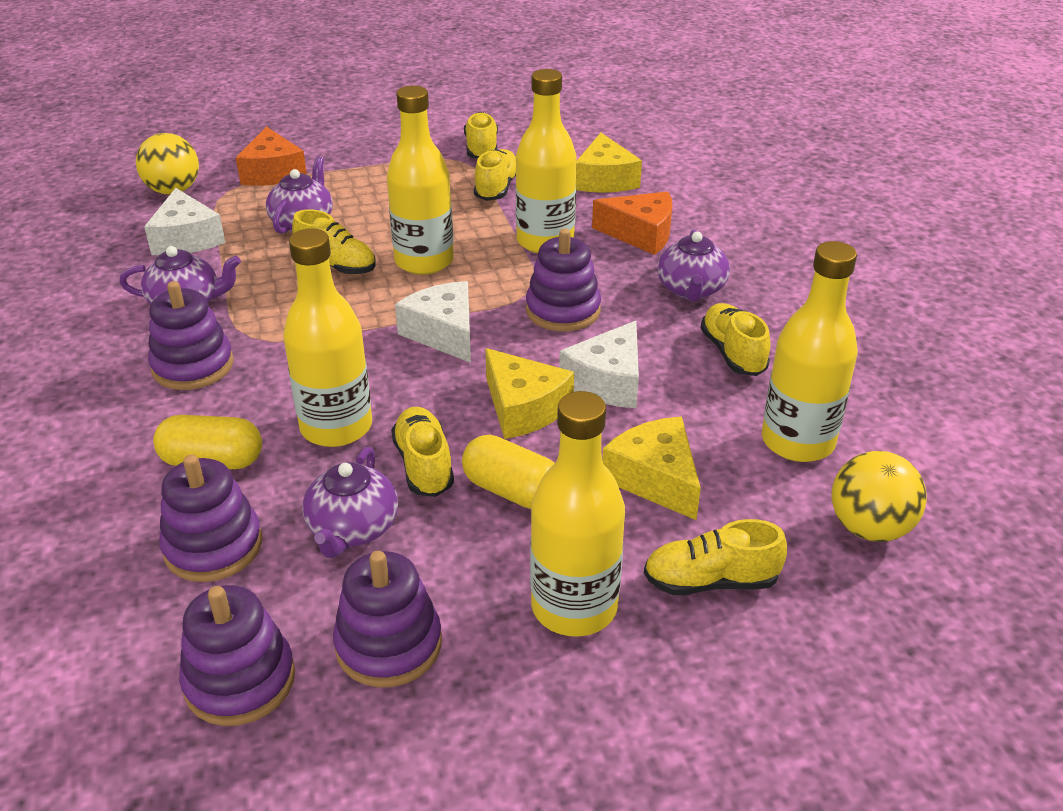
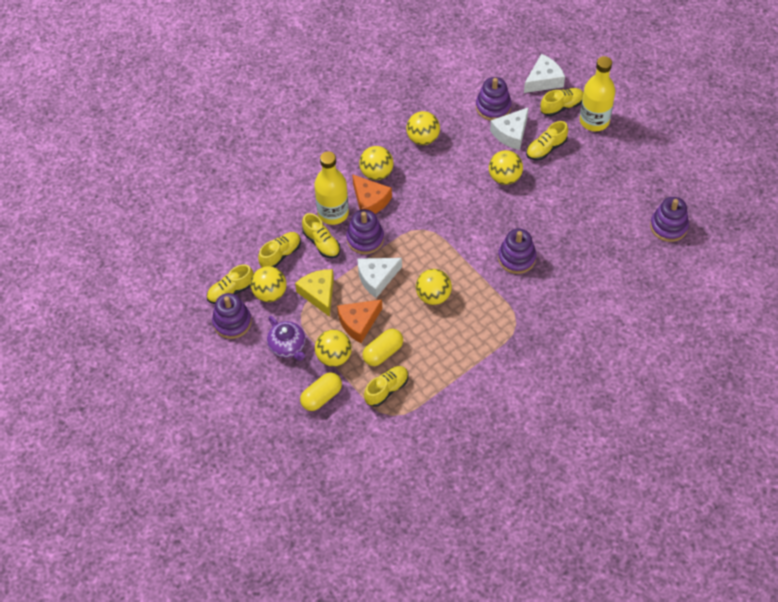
purple teapot: [119,246,241,305] [266,156,333,234] [303,447,398,558] [657,229,730,302] = 4 -> [267,316,305,361] = 1
yellow ball: [136,133,199,194] [832,451,927,542] = 2 -> [250,266,287,302] [315,330,352,367] [359,146,394,180] [406,111,440,145] [416,269,452,305] [489,150,523,185] = 6
yellow bottle: [283,228,372,447] [387,85,454,275] [516,69,576,254] [530,391,625,637] [762,241,858,462] = 5 -> [314,151,349,225] [580,56,615,131] = 2
yellow cheese: [485,348,574,439] [576,133,642,193] [602,417,701,520] = 3 -> [295,269,334,317] = 1

